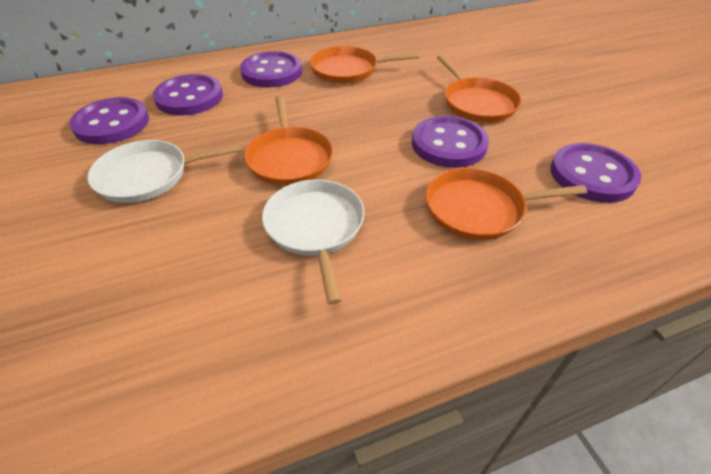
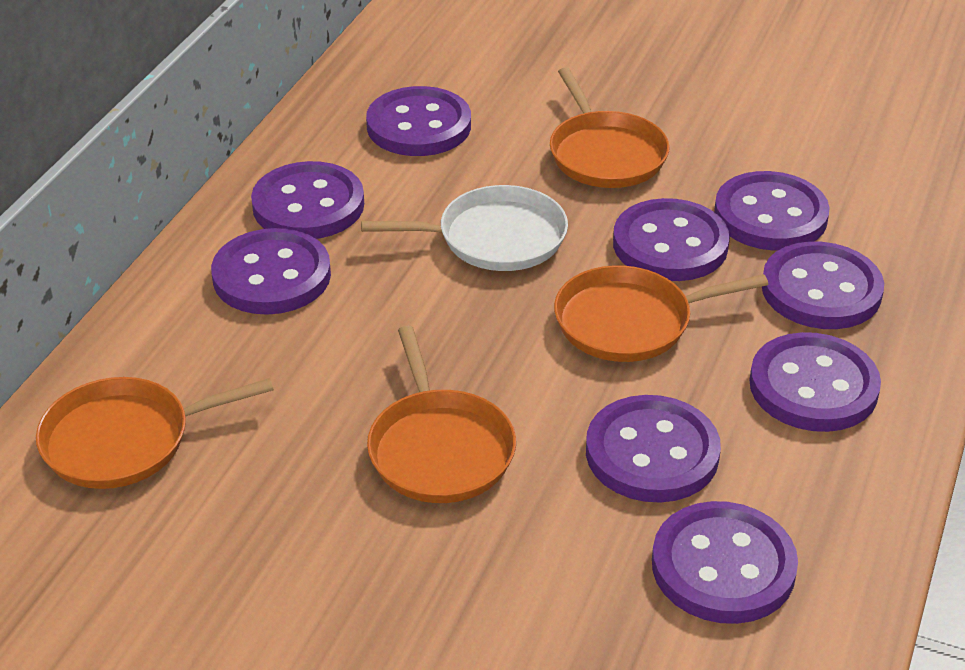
purple button: [69,97,149,144] [153,74,223,115] [240,51,302,87] [412,116,489,168] [550,143,641,203] = 5 -> [211,228,331,315] [251,161,364,239] [366,86,471,156] [586,395,721,503] [613,198,730,281] [652,501,798,624] [714,171,830,251] [749,332,881,432] [762,242,884,329] = 9
white pan: [87,140,241,203] [262,179,364,305] = 2 -> [361,185,568,271] = 1

